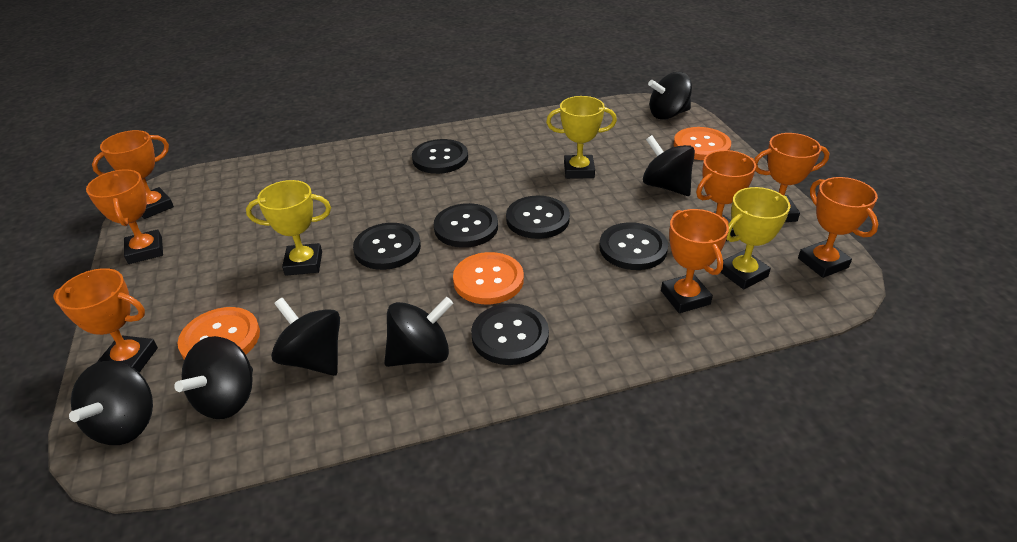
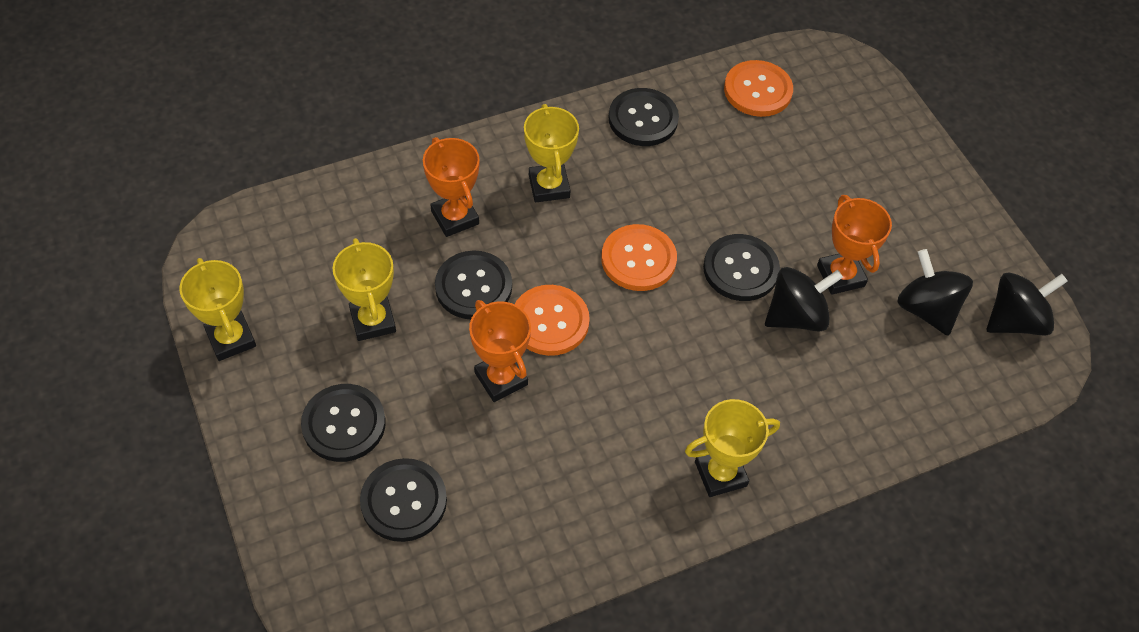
black button: [353,223,421,270] [412,139,468,174] [434,203,498,248] [471,303,549,365] [506,196,570,239] [599,222,668,270] = 6 -> [301,384,386,462] [360,458,447,542] [435,250,512,319] [609,88,679,146] [703,234,780,301] = 5
black spinning top: [69,361,153,445] [174,336,253,419] [271,298,340,376] [384,297,453,367] [643,135,695,196] [648,72,692,120] = 6 -> [765,267,843,332] [897,249,973,336] [987,273,1068,336] = 3
orange trophy: [53,268,158,373] [86,169,163,264] [92,130,174,219] [661,209,729,313] [696,150,756,241] [754,133,830,222] [798,177,878,278] = 7 -> [423,137,480,237] [469,300,531,402] [817,195,892,295] = 3
yellow trophy: [246,180,331,276] [546,96,617,179] [720,187,790,289] = 3 -> [179,258,256,361] [333,238,396,341] [524,104,579,202] [685,399,780,497] = 4

